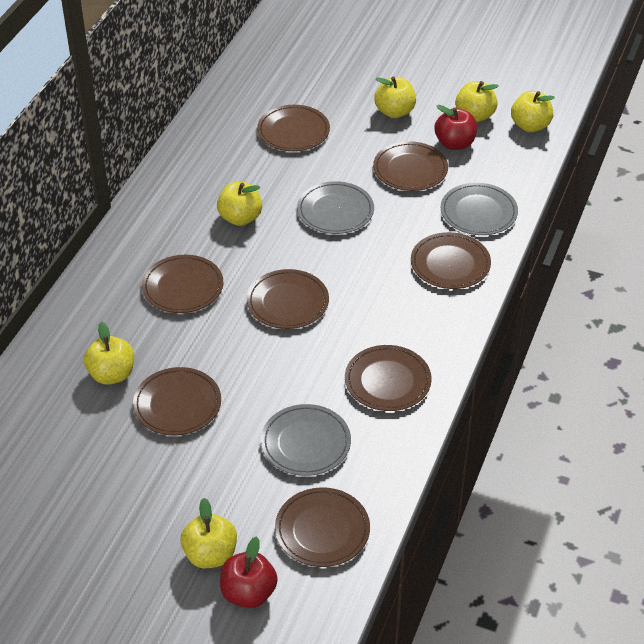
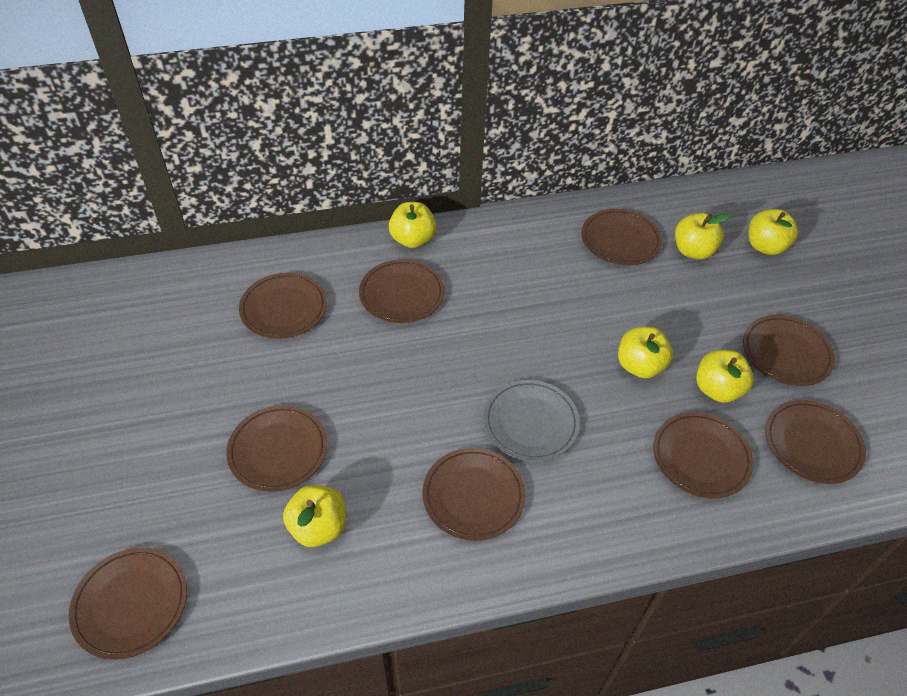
brown plate: [133,367,221,435] [142,255,223,313] [247,269,329,329] [257,105,330,151] [275,487,370,567] [345,345,432,411] [373,141,448,191] [411,232,491,289] = 8 -> [69,548,187,660] [226,405,327,492] [239,273,327,339] [359,259,444,323] [423,448,526,541] [581,209,662,266] [653,412,754,498] [743,315,835,386] [765,400,866,484] = 9
grey plate: [261,404,351,476] [297,181,374,234] [441,183,518,235] = 3 -> [483,380,580,462] = 1
red apple: [220,536,278,608] [435,105,477,150] = 2 -> none = 0

